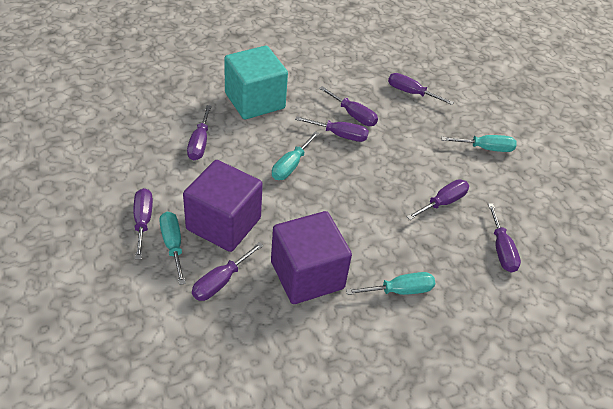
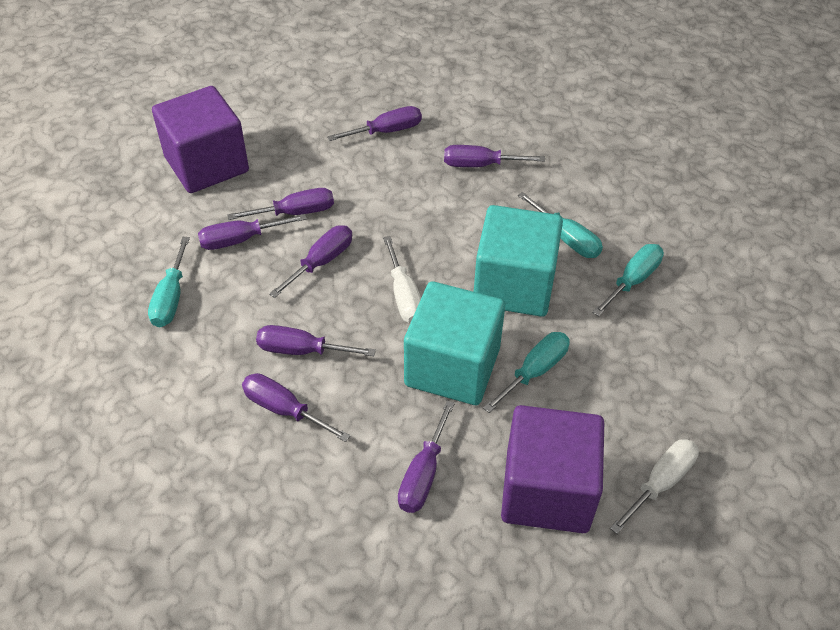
turquoise cube: [224,46,288,119] = 1 -> [404,281,505,405] [474,205,563,317] = 2
white screwdriver: none = 0 -> [383,236,421,323] [610,439,699,534] = 2

